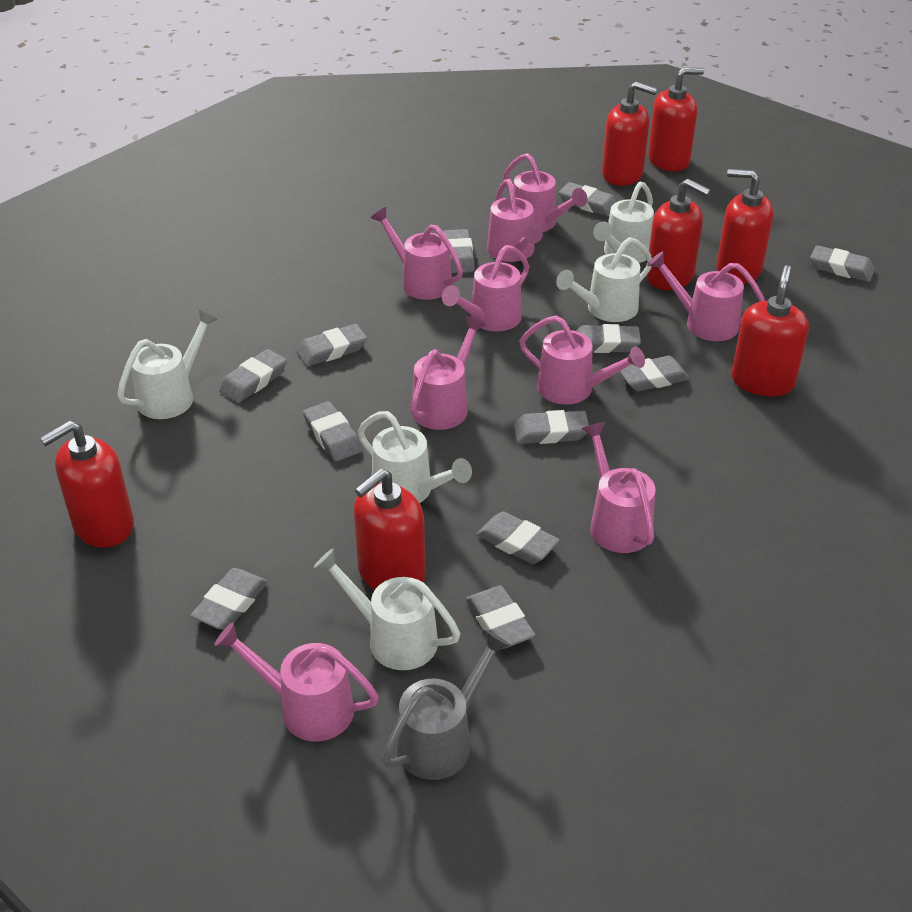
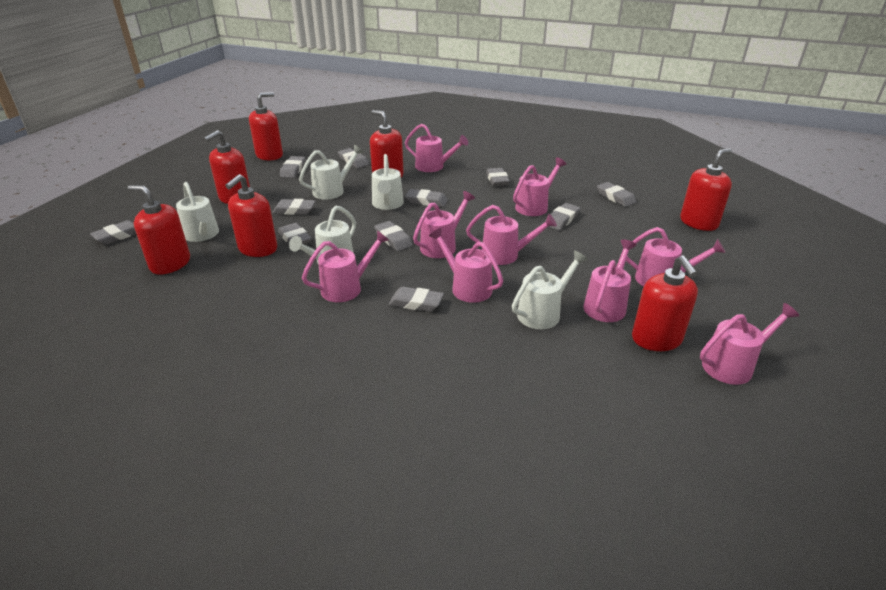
grey eraser: [190,568,268,630] [219,349,287,403] [296,324,367,366] [303,401,362,461] [443,229,475,273] [466,585,535,649] [476,511,560,564] [514,410,589,444] [559,182,617,217] [576,324,641,353] [619,355,690,391] [810,245,875,282] = 12 -> [90,220,136,244] [272,199,316,215] [278,223,312,244] [280,156,305,178] [338,148,369,168] [374,221,413,251] [389,287,444,312] [405,189,448,207] [486,168,510,186] [545,203,581,230] [597,182,636,207] = 11
grey watering can: [382,630,510,780] = 1 -> none = 0

